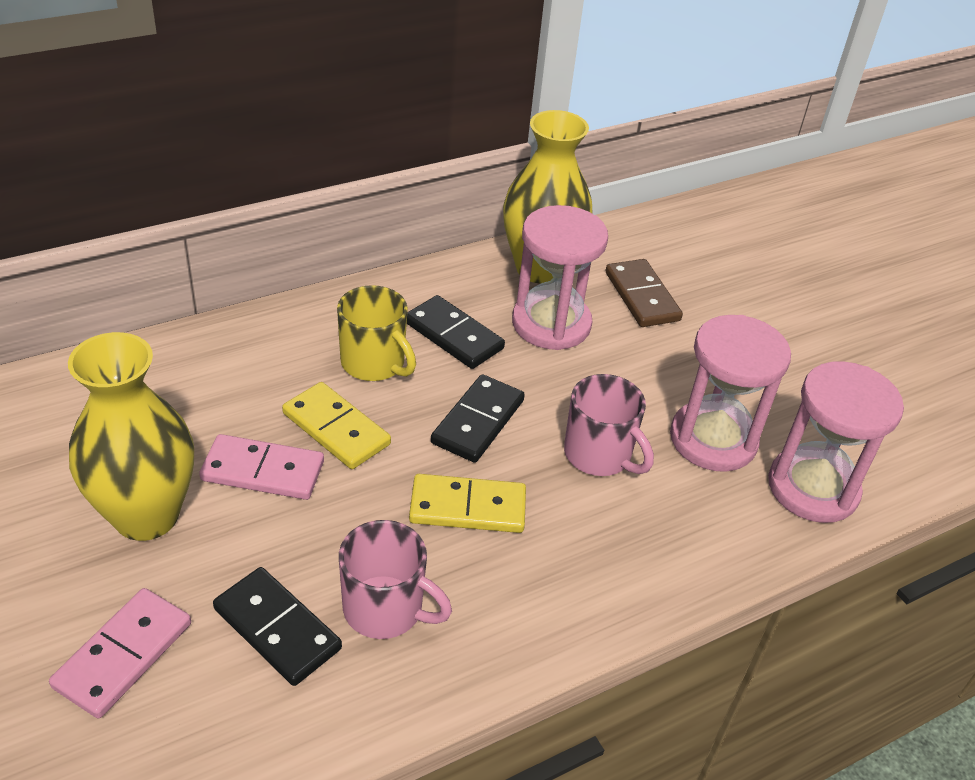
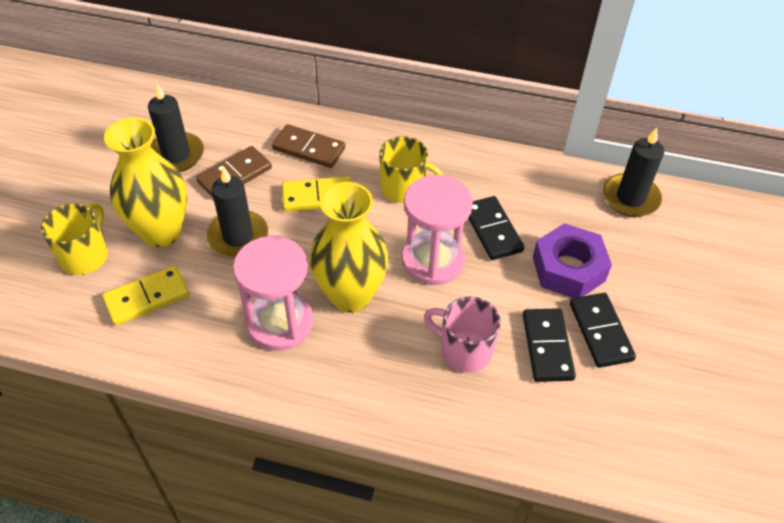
black candle: none = 0 -> [148,83,204,172] [206,166,268,257] [603,128,664,217] = 3
brown domino: [605,259,683,327] = 1 -> [196,146,272,197] [272,124,345,168] = 2
pink domino: [49,588,191,719] [199,434,324,500] = 2 -> none = 0
pink hourglass: [512,205,608,350] [670,315,791,472] [768,361,904,523] = 3 -> [233,236,314,351] [402,175,473,285] = 2
pink mug: [339,520,452,639] [564,374,654,476] = 2 -> [424,297,501,373] = 1
purple nut: none = 0 -> [533,223,612,298] = 1
yellow mug: [337,285,416,381] = 1 -> [41,202,108,275] [380,136,443,203] = 2

